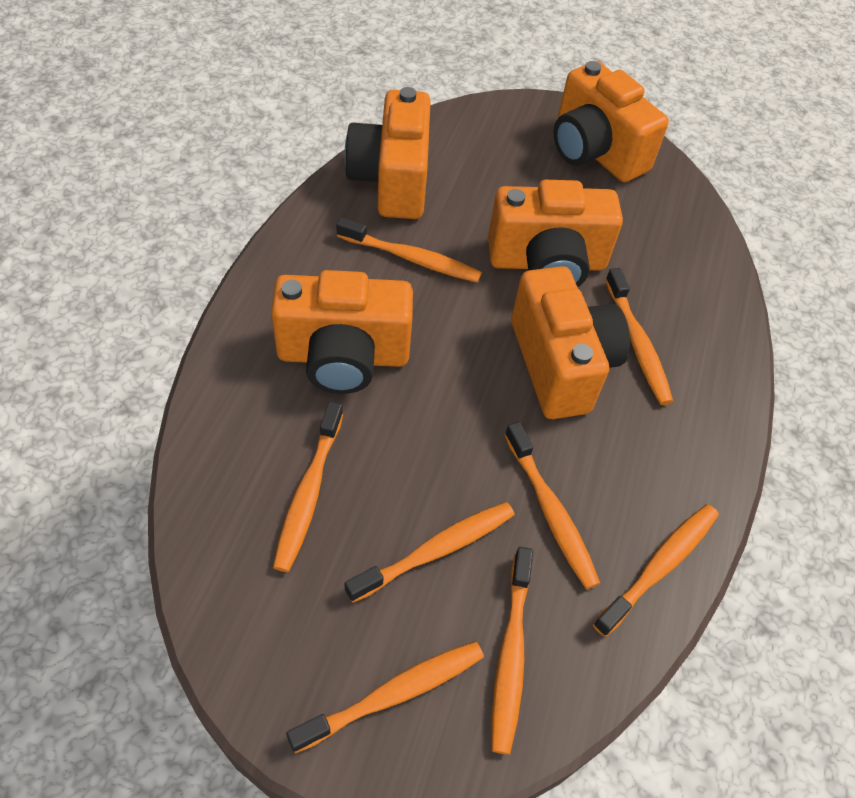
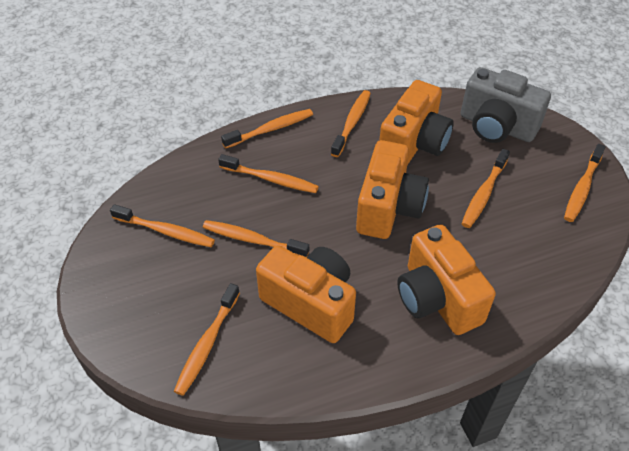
grey camera: none = 0 -> [461,67,551,143] = 1
orange camera: [271,270,413,394] [344,87,431,219] [488,180,623,287] [511,266,630,419] [554,61,669,182] = 5 -> [256,245,356,343] [356,140,429,239] [379,80,454,165] [397,224,496,335] = 4

